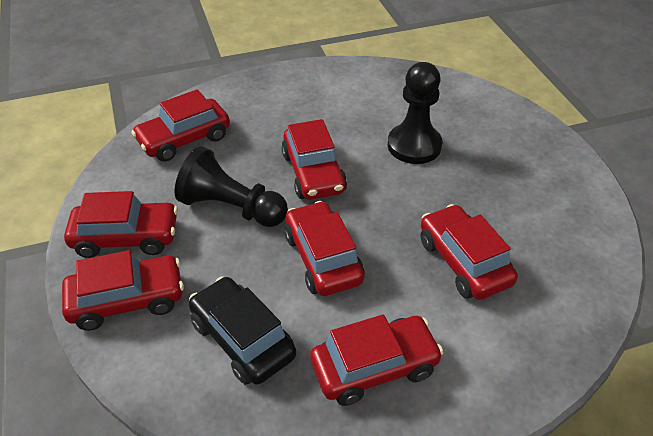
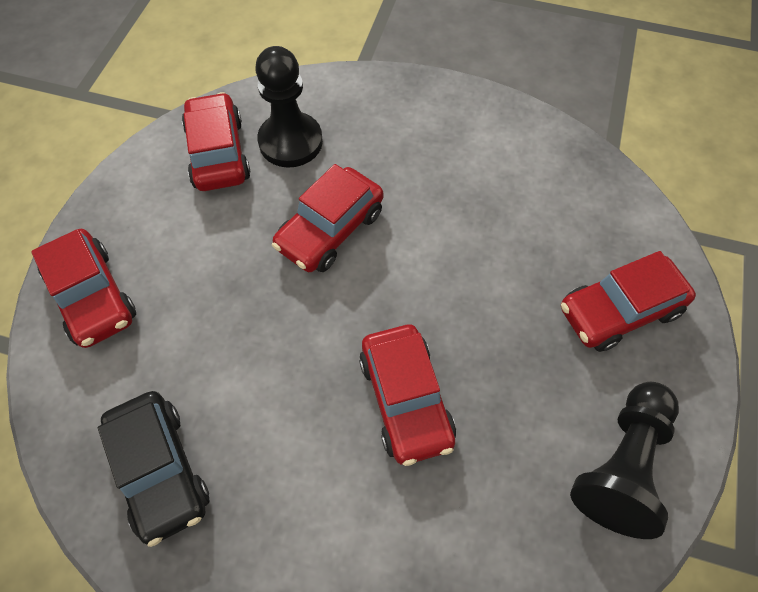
red car: [62,250,184,331] [64,191,178,258] [131,89,230,162] [281,119,347,200] [284,201,365,296] [310,315,444,406] [420,204,518,300] = 7 -> [31,229,136,348] [182,92,250,191] [272,164,383,272] [359,325,456,466] [561,251,696,352] = 5

